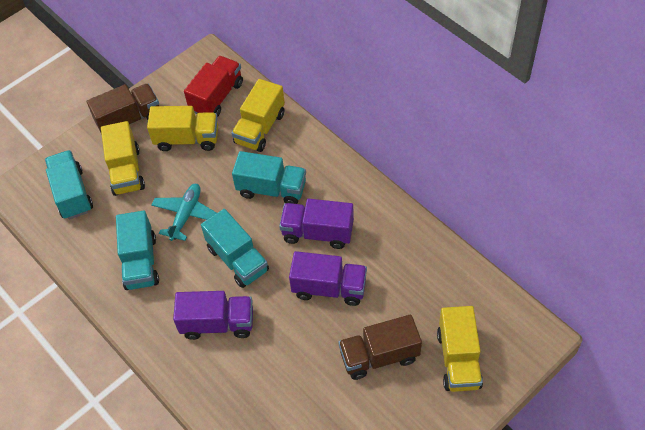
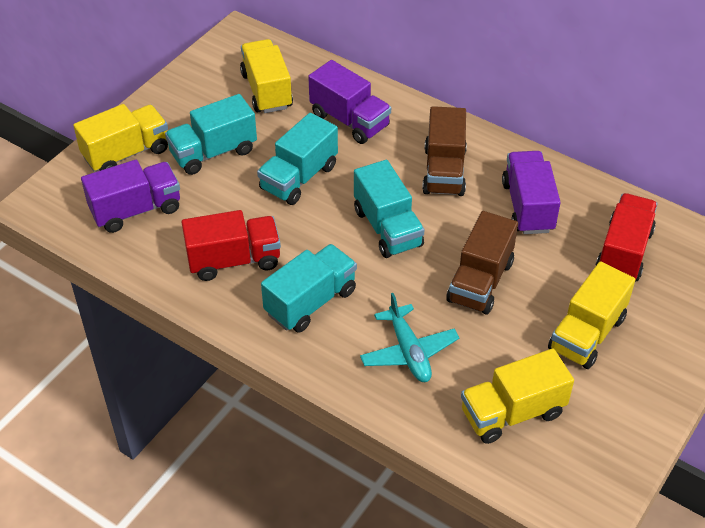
red truck: [184,56,243,117] = 1 -> [182,210,281,281] [596,193,658,281] = 2

